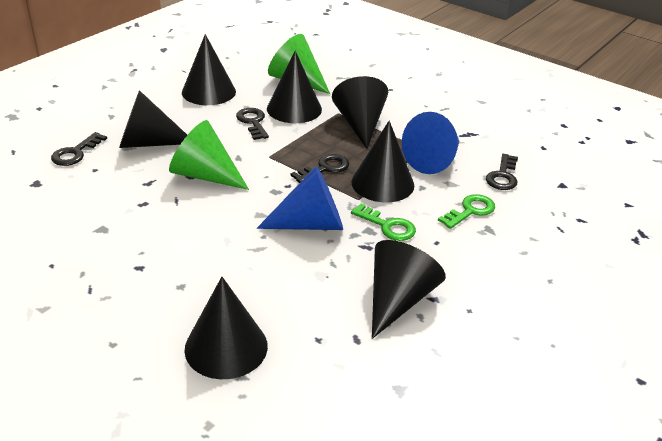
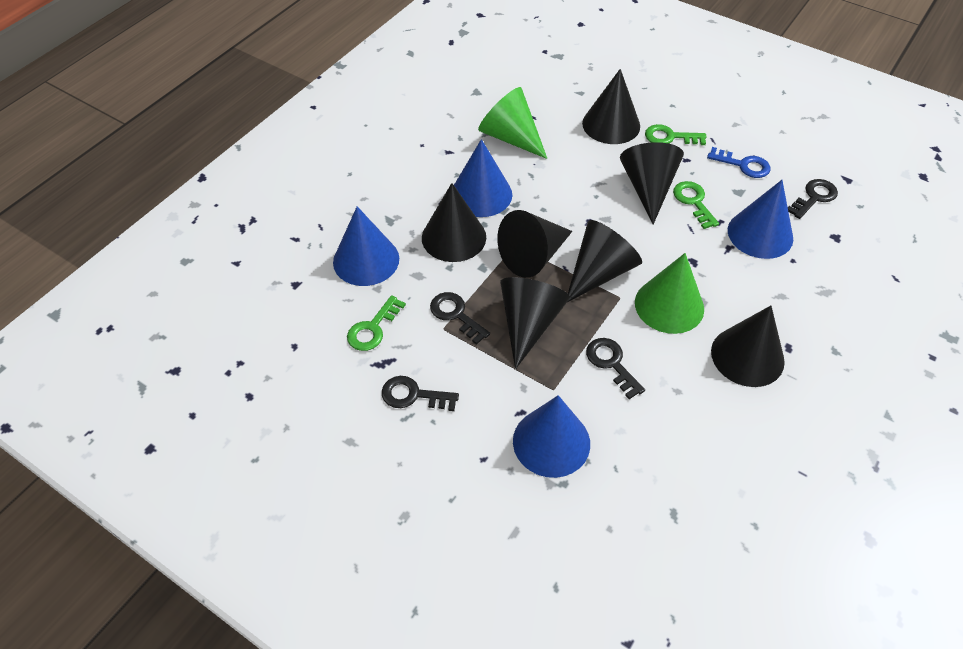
blue cone: [257,166,343,230] [402,112,459,174] = 2 -> [333,206,399,286] [454,139,512,217] [513,395,590,478] [728,180,793,259] = 4
blue key: none = 0 -> [707,147,771,178] = 1
green key: [351,204,416,241] [438,194,495,229] = 2 -> [347,295,406,351] [645,124,706,145] [673,181,719,229] = 3

